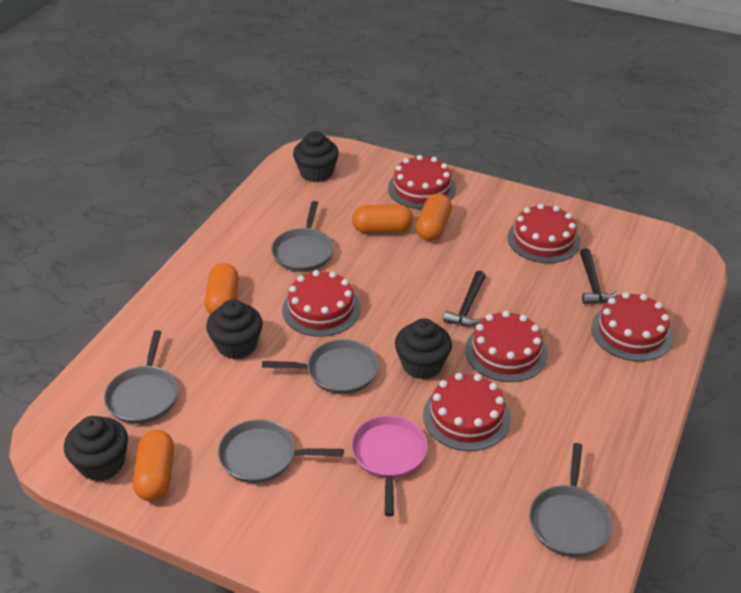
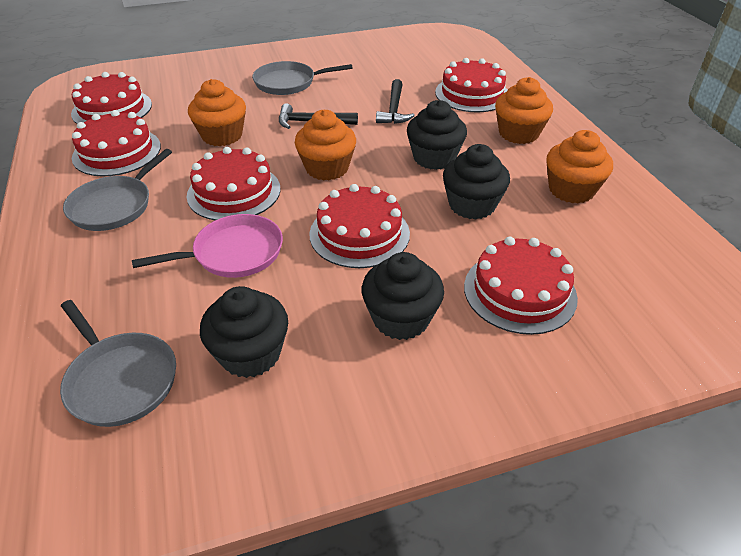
grey pan: [104,330,178,424] [218,419,344,483] [262,339,378,394] [271,201,334,272] [529,443,612,557] = 5 -> [60,300,176,427] [63,149,172,231] [252,61,353,95] = 3
orange capsule: [133,430,174,501] [205,263,239,314] [352,204,413,233] [416,193,452,241] = 4 -> none = 0
orange cupcake: none = 0 -> [188,79,246,146] [295,110,356,181] [495,77,553,144] [547,130,613,204] = 4

